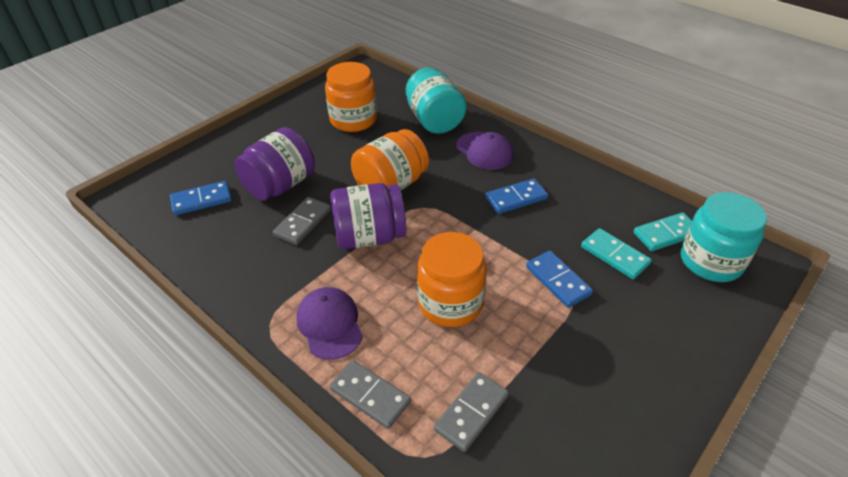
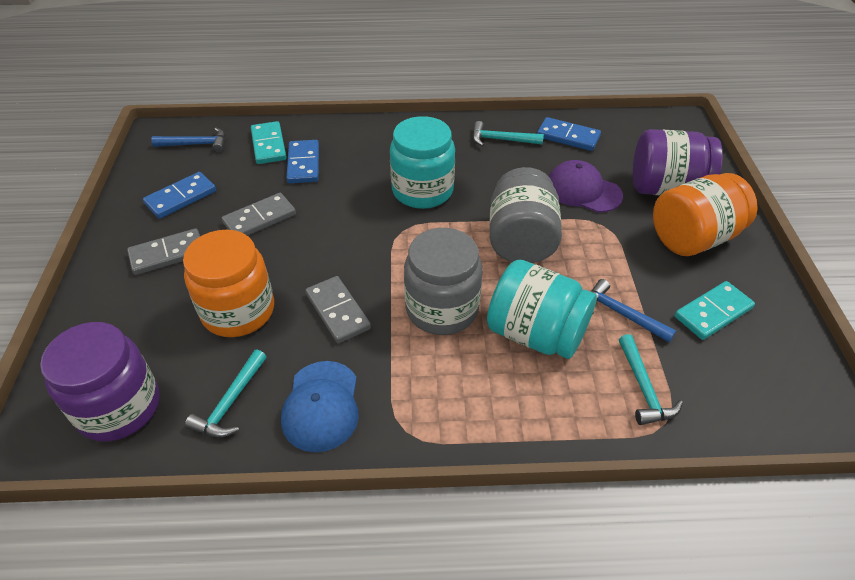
blue cap: none = 0 -> [281,361,359,452] = 1
blue hammer: none = 0 -> [151,128,225,153] [591,279,676,342] = 2
grey jar: none = 0 -> [404,228,483,335] [489,167,562,263] = 2
orange jar: [325,62,377,132] [351,129,429,190] [417,232,487,327] = 3 -> [183,230,274,337] [653,173,758,256] = 2
purple cap: [296,287,363,360] [456,132,514,170] = 2 -> [549,160,623,213] = 1
turquoise hammer: none = 0 -> [185,350,267,437] [473,121,544,147] [619,334,683,425] = 3

